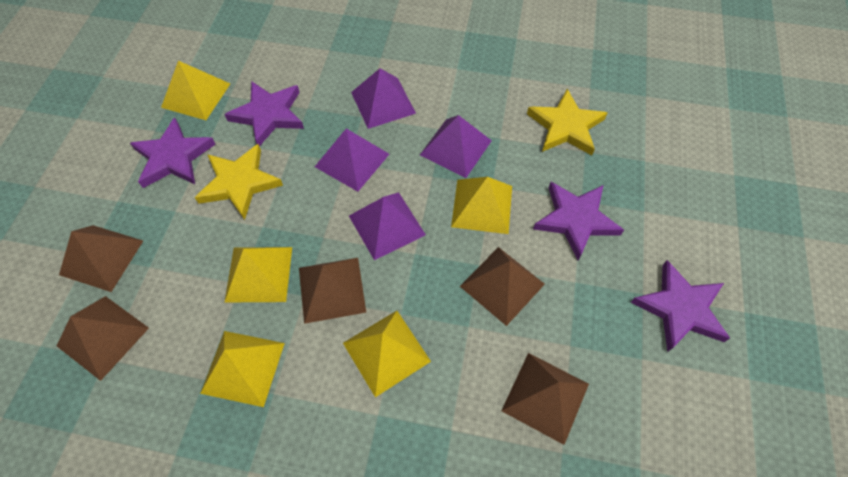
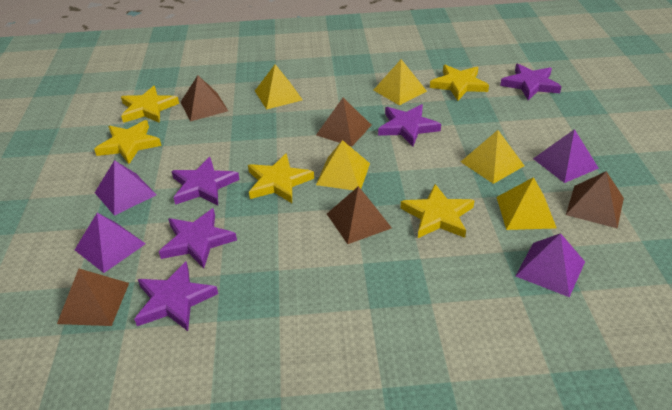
purple star: [130,117,216,188] [224,81,304,147] [533,182,624,260] [631,260,730,352] = 4 -> [134,262,218,331] [159,208,237,268] [171,157,240,206] [378,104,441,146] [500,64,562,100] = 5
yellow star: [195,144,283,220] [527,89,607,155] = 2 -> [94,120,162,164] [121,86,179,123] [248,153,314,203] [400,184,475,238] [430,65,489,101] = 5

